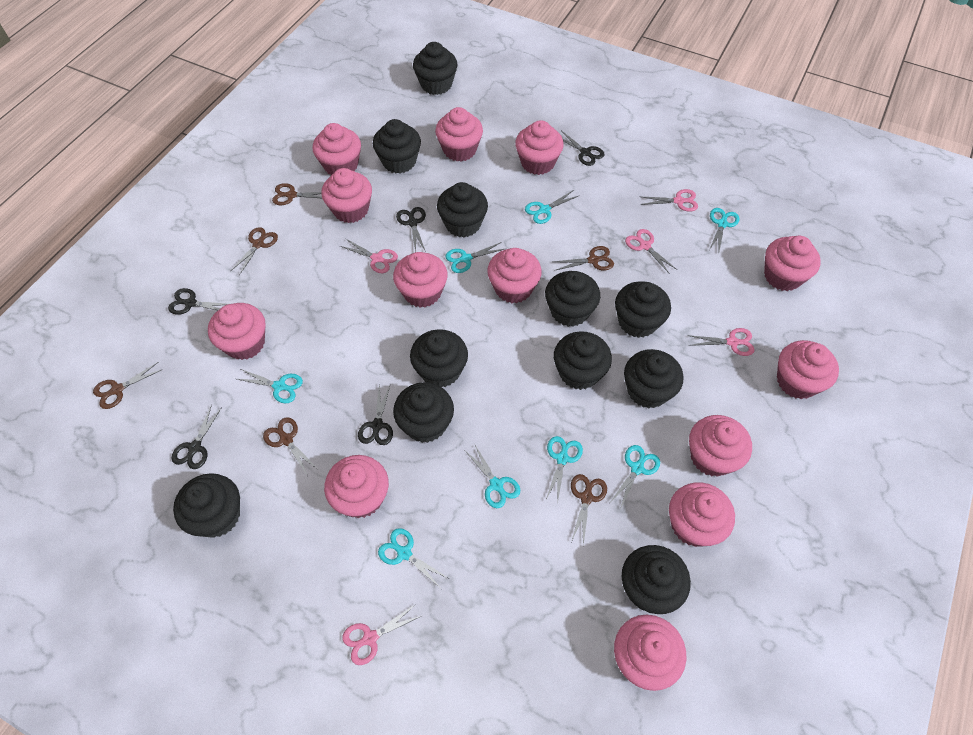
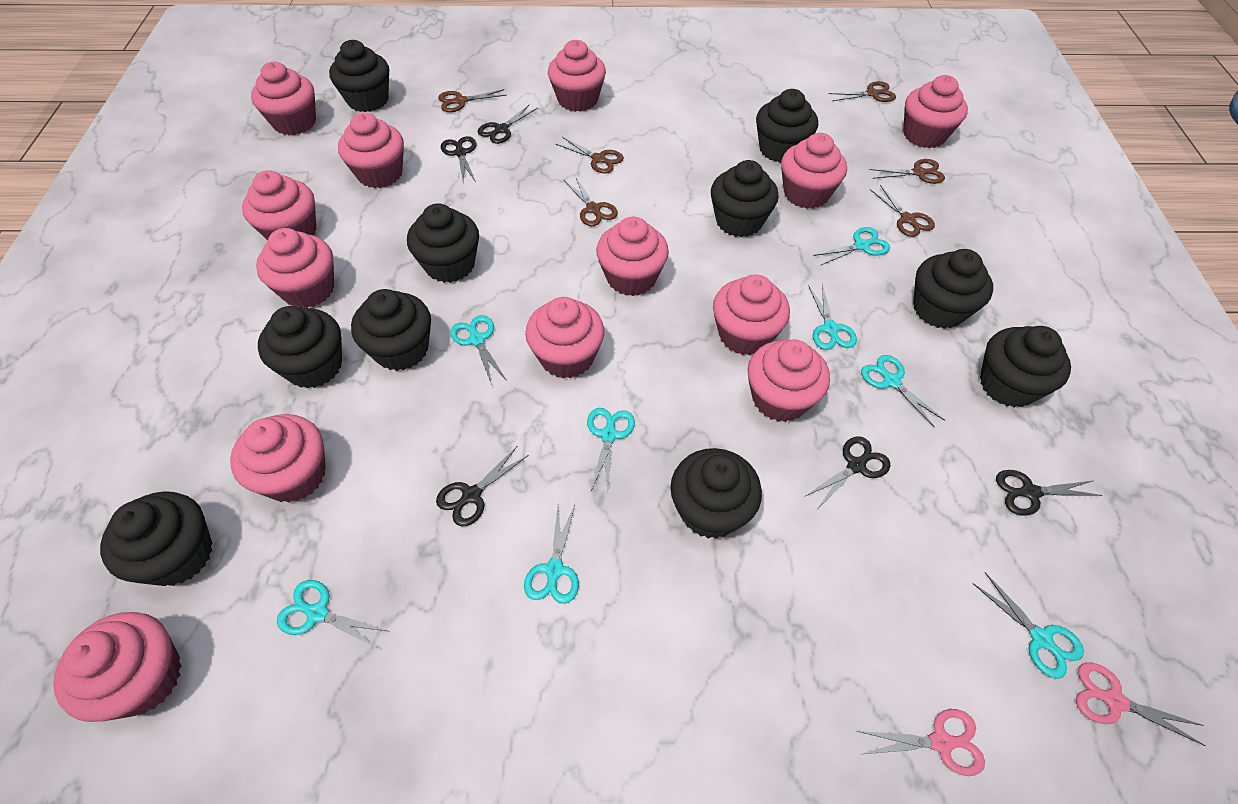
black cupcake: [173,473,240,538] [373,119,421,173] [393,382,454,443] [410,329,468,387] [413,42,457,95] [437,182,488,238] [545,271,600,327] [554,331,612,390] [615,281,671,338] [621,545,691,614] [624,349,684,409] = 11 -> [100,491,212,586] [258,306,342,389] [329,40,389,112] [351,289,431,371] [407,203,479,283] [670,448,762,539] [711,160,779,237] [756,89,818,163] [913,249,993,329] [980,326,1071,408] = 10
pink scissors: [340,239,398,273] [342,604,423,665] [625,229,677,274] [639,189,698,212] [688,328,755,356] = 5 -> [857,709,985,776] [1076,662,1205,746] = 2

